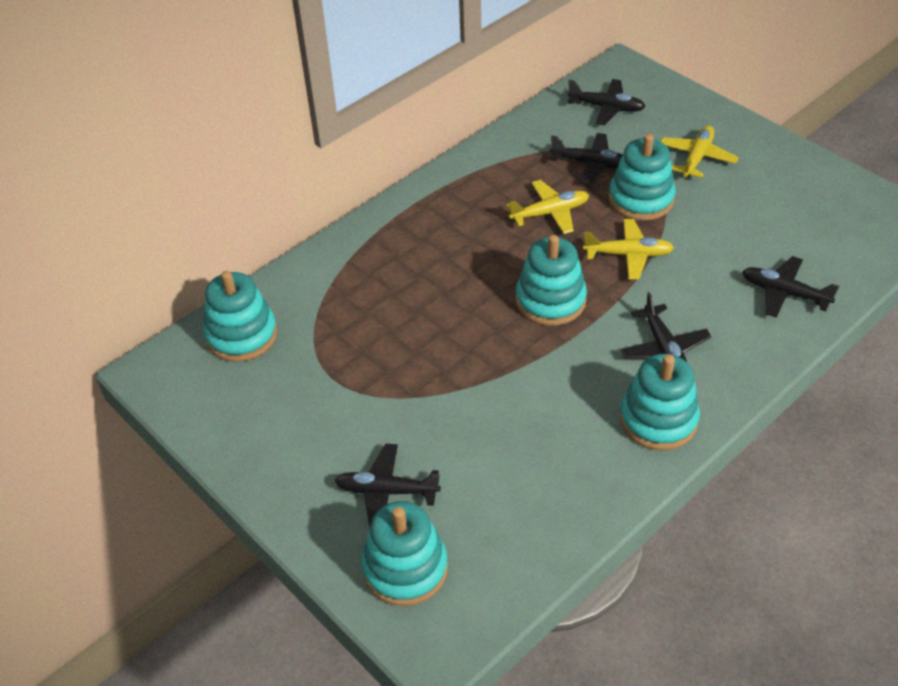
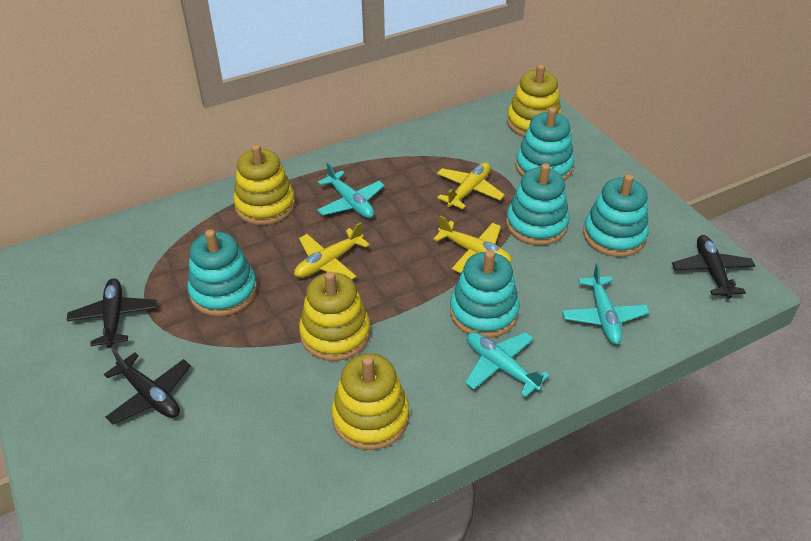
black plane: [334,444,441,528] [550,133,623,184] [567,79,646,125] [621,292,712,362] [742,256,839,318] = 5 -> [67,279,157,348] [104,348,191,424] [672,235,756,299] = 3
turquoise plane: none = 0 -> [317,162,385,218] [465,332,550,397] [562,263,650,344] = 3
yellow stacking toy: none = 0 -> [233,144,295,225] [299,271,370,361] [331,353,409,450] [507,64,562,137] = 4

